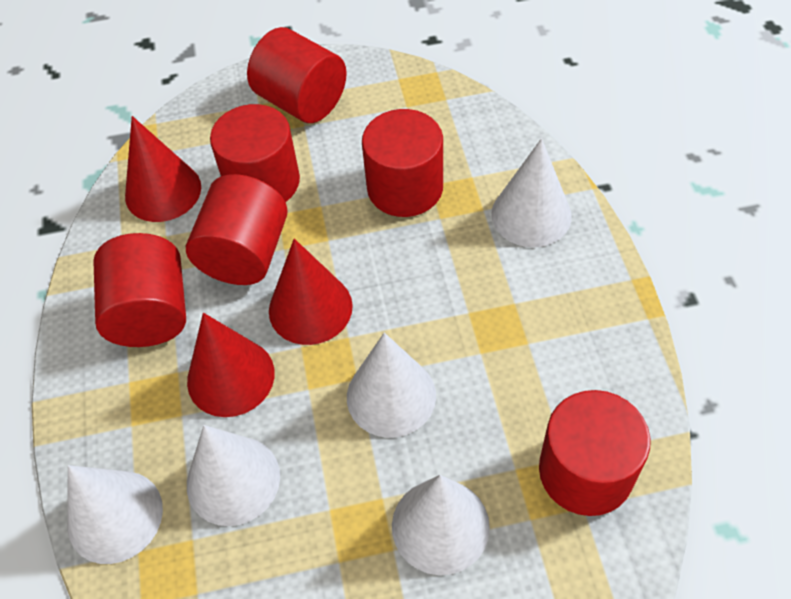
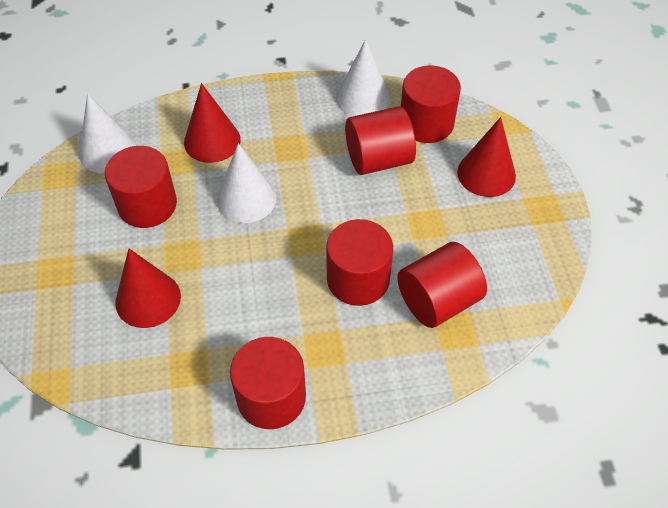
white cone: [67,465,163,564] [187,425,280,526] [347,333,436,438] [392,475,490,575] [491,138,571,247] = 5 -> [79,93,136,173] [217,143,276,223] [336,39,390,116] = 3

